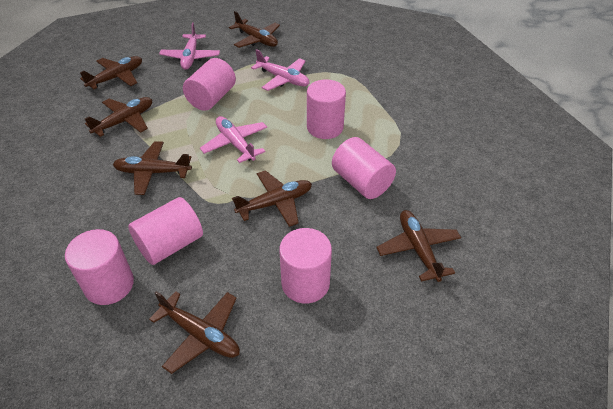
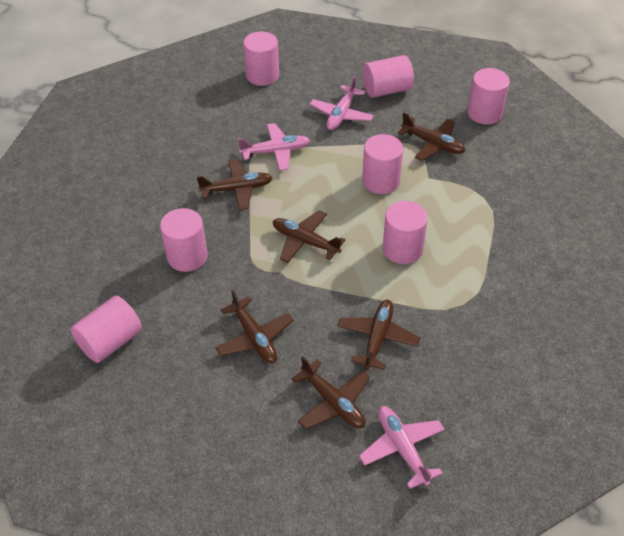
brown plane: [80,56,142,89] [85,97,152,137] [113,141,192,195] [149,291,240,374] [229,11,280,48] [232,170,312,227] [376,210,461,282] = 7 -> [196,159,273,210] [215,290,293,363] [273,210,346,263] [292,356,370,429] [337,300,420,370] [398,113,465,161] = 6
pink cylinder: [65,229,134,305] [128,197,203,265] [183,58,236,111] [279,228,332,304] [307,79,346,139] [332,137,396,199] = 6 -> [71,296,142,363] [160,208,208,272] [243,32,279,86] [362,55,414,98] [362,134,403,194] [383,201,428,264] [467,68,510,124] = 7

